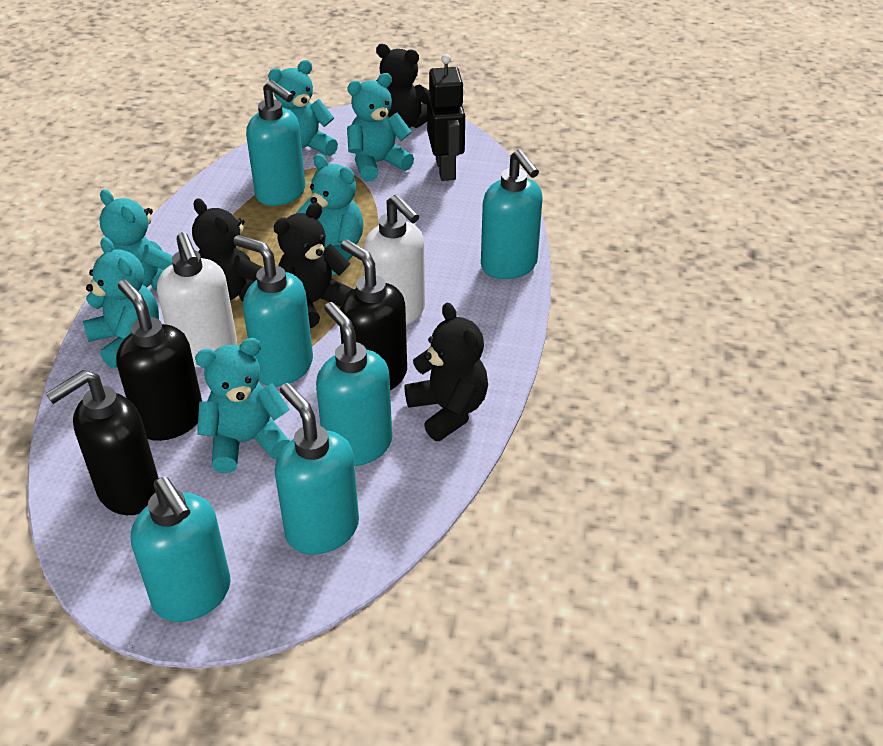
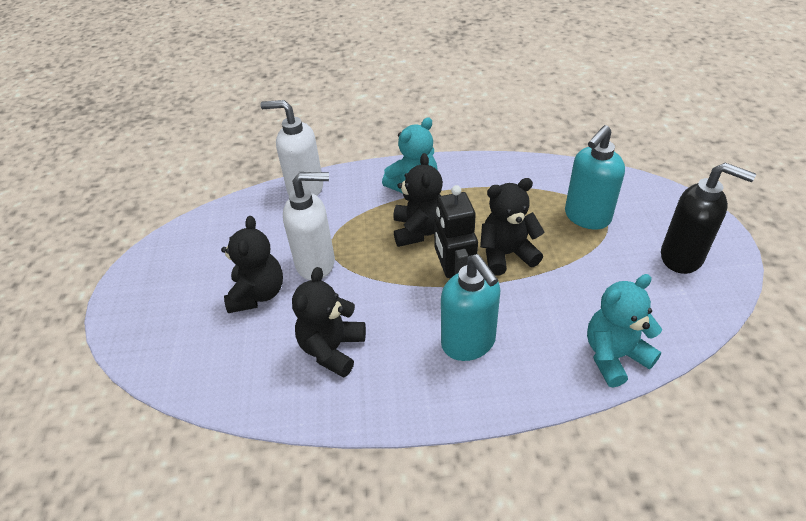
black soap dispenser: [46,370,158,515] [116,280,202,441] [340,240,407,390] = 3 -> [661,163,756,274] = 1
turquoise soap dispenser: [131,476,231,622] [233,235,313,386] [246,80,306,206] [275,383,359,555] [316,302,392,466] [481,149,543,279] = 6 -> [441,254,500,361] [565,125,625,229] = 2
turquoise teddy bear: [83,237,159,368] [99,189,173,291] [195,338,290,473] [268,60,338,156] [295,154,364,275] [347,73,414,182] = 6 -> [382,117,437,193] [587,274,662,388] = 2

